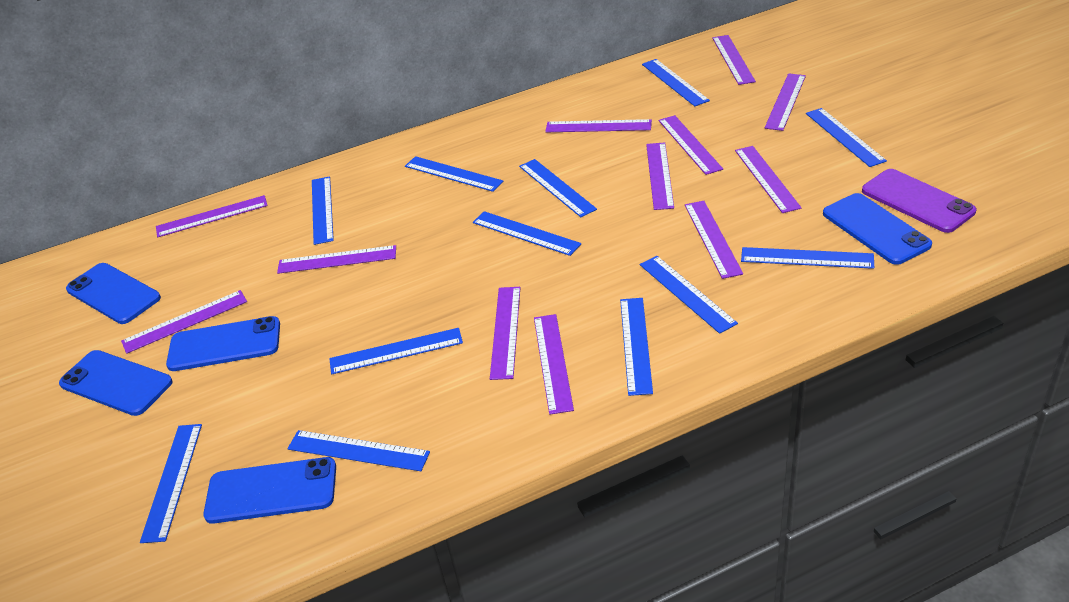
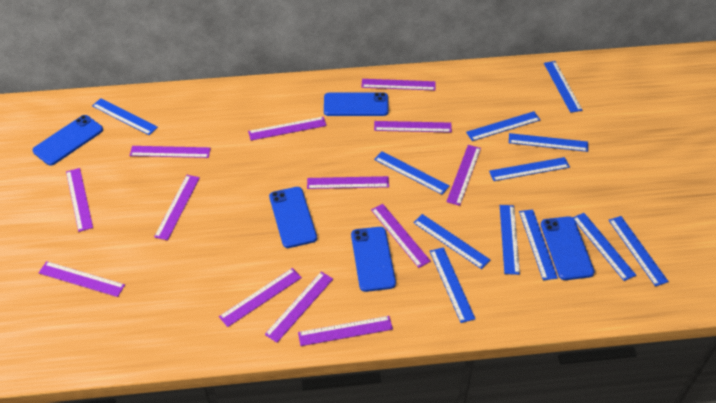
purple phone: [862,169,976,233] = 1 -> none = 0
purple ruler: [121,290,247,354] [156,195,268,237] [277,245,396,274] [490,287,520,380] [534,314,574,415] [545,119,652,132] [646,142,674,210] [659,115,723,175] [685,201,743,279] [712,35,756,85] [735,146,802,213] [765,73,806,131] = 12 -> [39,261,125,297] [66,168,93,232] [130,146,211,158] [154,175,200,240] [219,268,302,327] [248,117,327,141] [264,272,333,343] [298,316,393,346] [307,176,389,189] [361,79,436,91] [371,204,431,268] [374,121,452,133] [446,145,481,206] = 13

